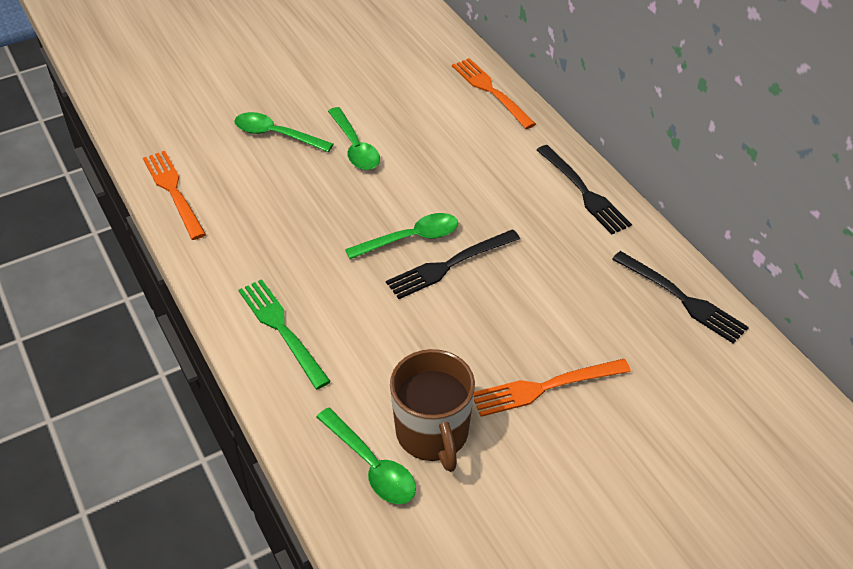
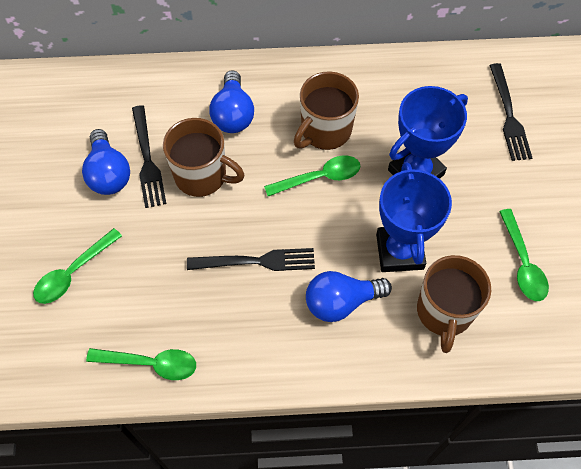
blue light bulb: none = 0 -> [82,129,130,195] [210,70,254,133] [306,271,392,322] = 3
blue trophy: none = 0 -> [376,162,452,272] [388,86,468,179] = 2
brown mug: [390,349,475,472] = 1 -> [163,118,245,197] [294,71,359,150] [417,255,491,353] = 3
green fork: [238,279,331,389] = 1 -> none = 0
orange fork: [143,151,206,240] [452,58,536,129] [474,359,631,417] = 3 -> none = 0

